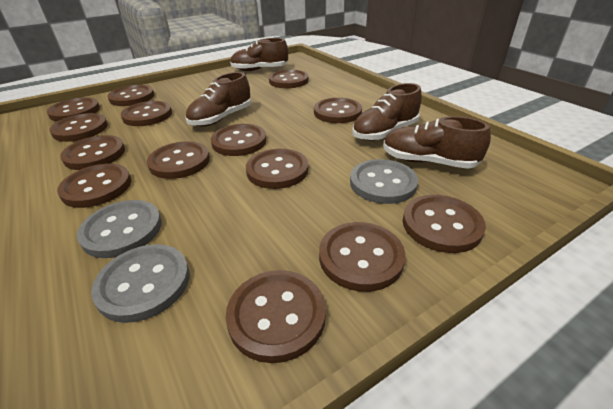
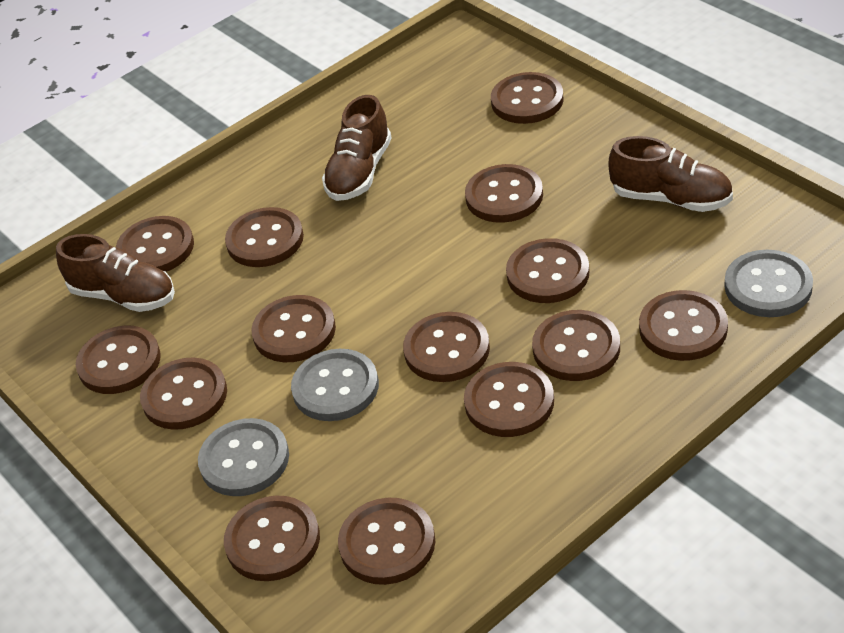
brown shoe: [185,72,251,127] [230,38,288,71] [352,83,422,141] [383,116,491,169] = 4 -> [56,234,175,312] [322,95,392,201] [609,136,733,212] = 3

